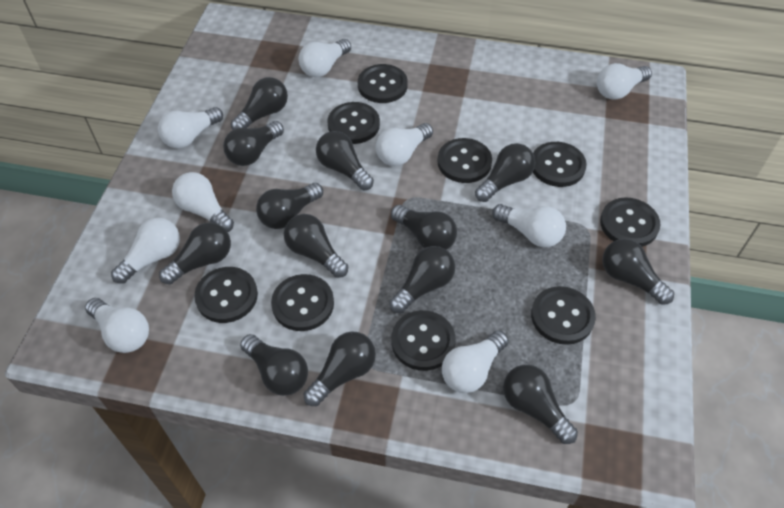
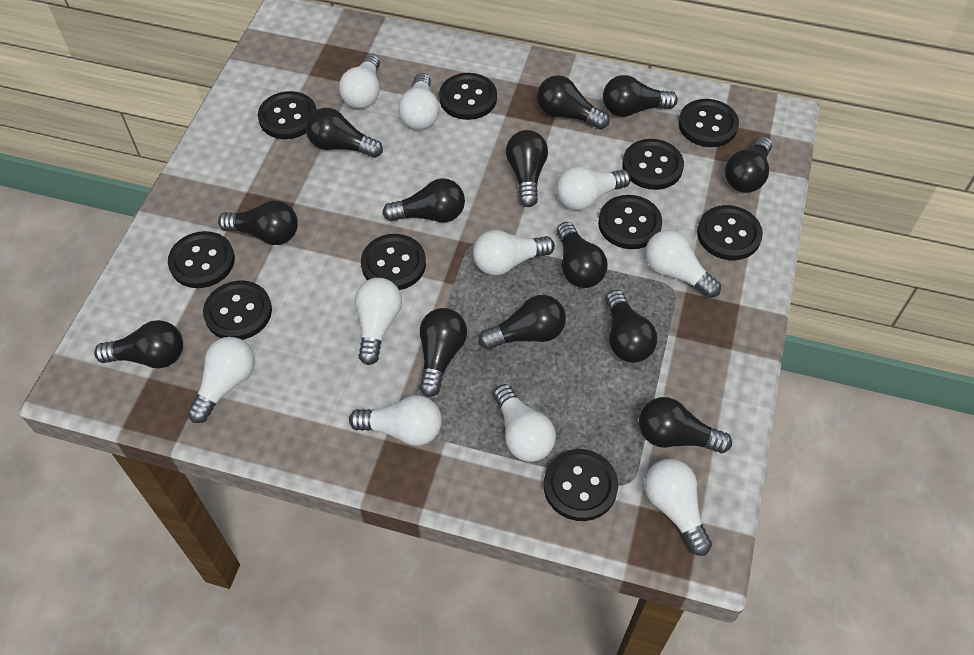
black button: [194,267,258,323] [271,274,334,331] [327,102,380,144] [358,64,408,103] [391,310,456,371] [437,138,492,183] [531,286,596,345] [533,142,587,187] [600,197,661,247] = 9 -> [168,231,235,288] [203,281,272,340] [258,91,317,139] [361,234,426,290] [439,73,497,120] [544,449,618,521] [598,195,662,249] [622,139,684,190] [678,99,739,147] [697,205,763,260] = 10
white light bulb: [85,298,149,353] [111,218,180,284] [158,107,223,148] [172,172,234,232] [299,39,351,77] [376,123,433,166] [442,330,509,393] [492,204,566,247] [597,63,652,100] = 9 -> [187,337,255,423] [339,54,380,108] [349,395,442,446] [355,278,402,365] [398,73,440,129] [473,230,555,275] [493,384,556,462] [556,166,631,210] [644,459,712,556] [645,230,721,298] = 10

